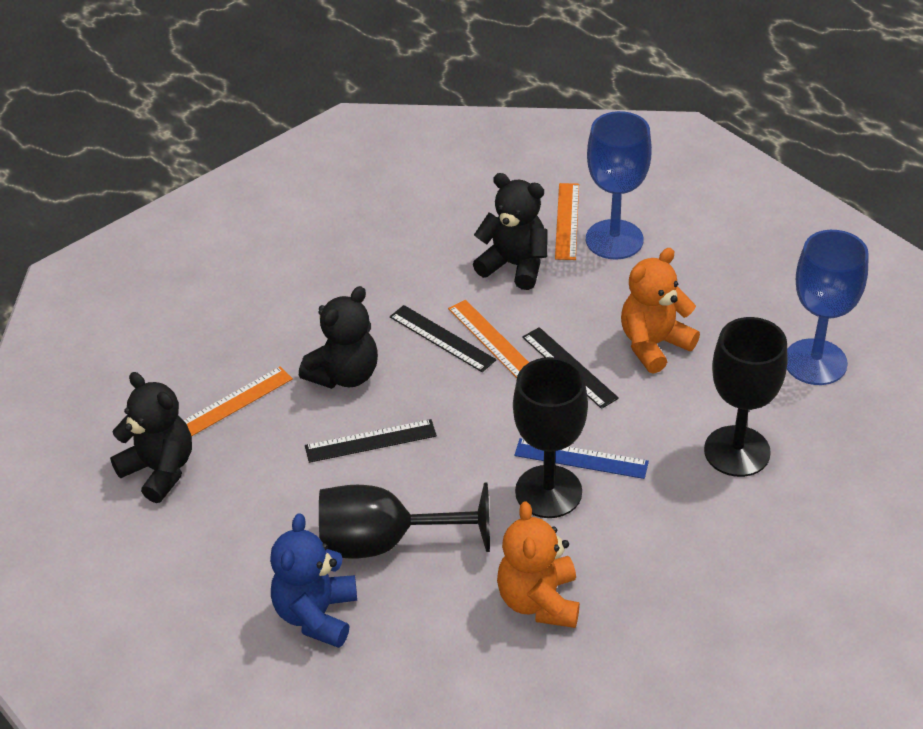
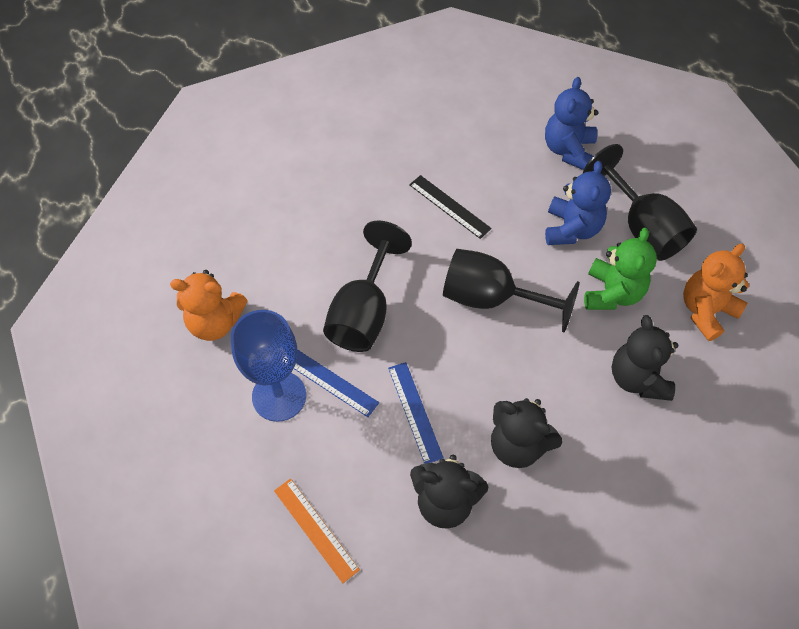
black ruler: [305,419,437,463] [390,305,496,372] [522,327,619,409] = 3 -> [409,175,492,239] = 1
blue goblet: [586,111,652,260] [787,230,869,385] = 2 -> [231,310,306,422] = 1
blue ruler: [514,438,649,479] = 1 -> [294,349,379,417] [388,362,444,464] = 2
blue teddy bear: [270,513,357,648] = 1 -> [545,77,599,170] [545,161,611,245] = 2
green teddy bear: none = 0 -> [584,228,657,310] = 1
orange ruler: [183,366,293,436] [448,300,529,378] [555,183,579,260] = 3 -> [274,478,360,583] = 1

